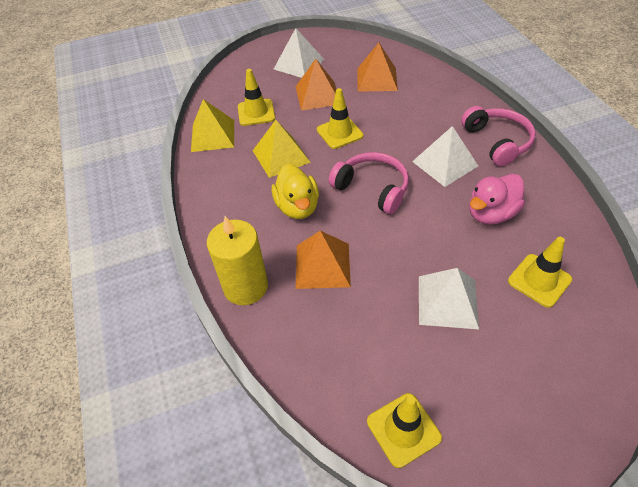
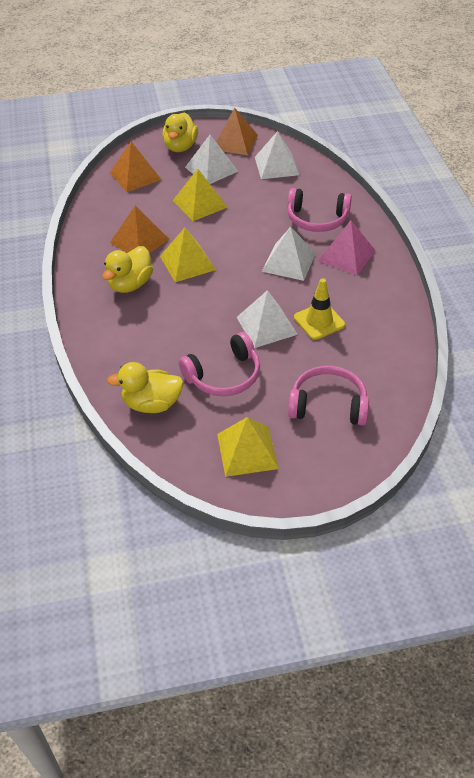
pink duck: [469,174,525,225] = 1 -> none = 0
pink headphones: [329,152,409,214] [461,106,536,166] = 2 -> [179,332,260,396] [287,188,352,232] [288,366,369,425] = 3
pink pyramid: none = 0 -> [318,220,376,275] = 1
white pyramid: [274,28,324,78] [412,126,478,187] [419,268,479,329] = 3 -> [185,135,238,184] [236,290,298,348] [255,131,299,179] [262,227,316,281] = 4
yellow candle: [207,216,268,305] = 1 -> none = 0
yellow duck: [272,164,319,219] = 1 -> [102,246,153,293] [107,362,184,413] [162,113,198,152] = 3
yellow pyramid: [191,99,234,152] [253,120,311,178] = 2 -> [160,228,216,282] [173,169,228,221] [217,417,279,477] = 3
yellow traffic cone: [238,69,275,126] [317,88,363,149] [367,393,442,468] [508,237,572,308] = 4 -> [294,278,345,340] = 1

